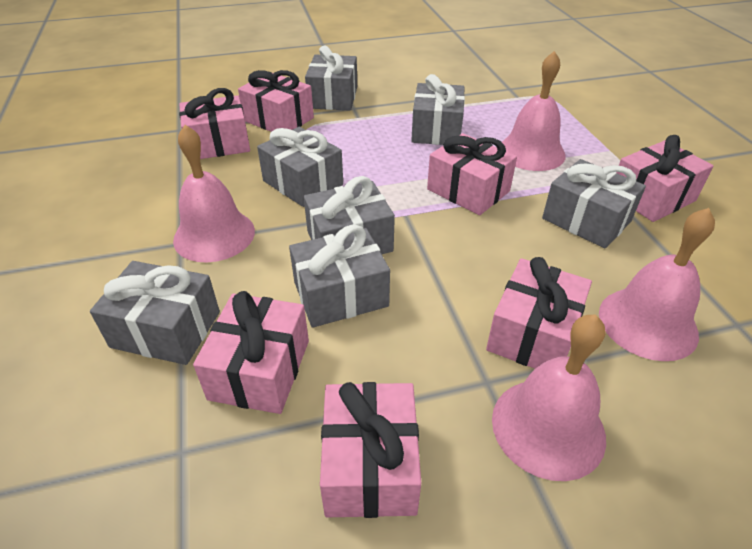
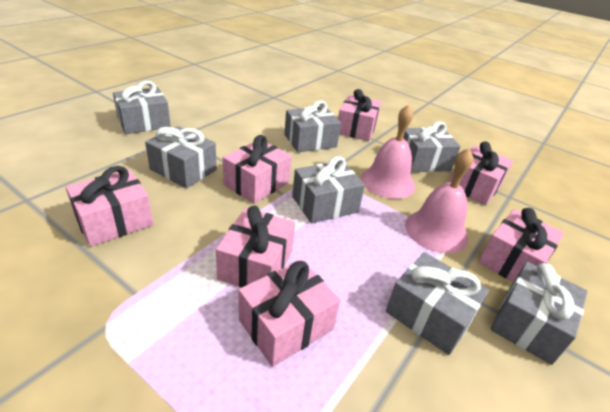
pink bell: [173,125,255,262] [492,314,606,481] [502,51,566,171] [599,208,715,361] = 4 -> [361,105,415,199] [405,148,473,253] = 2

